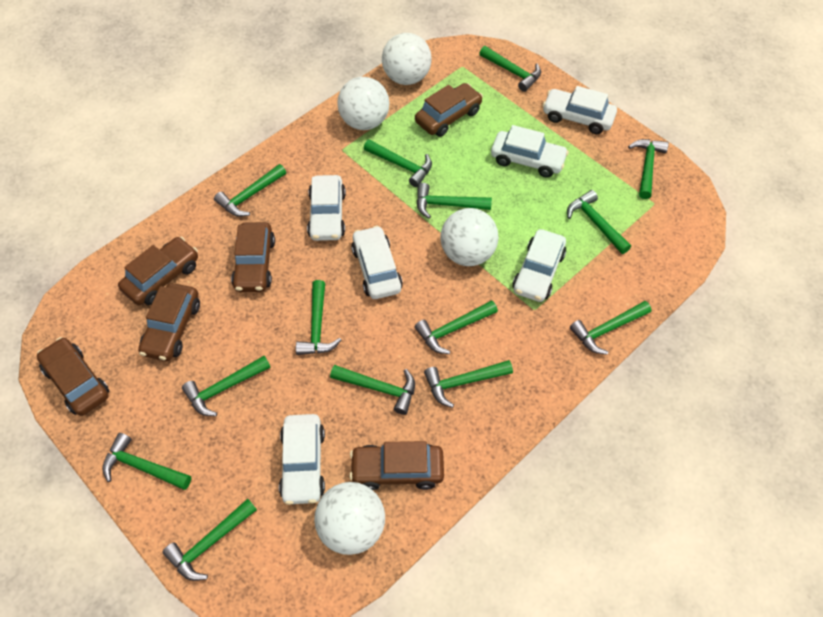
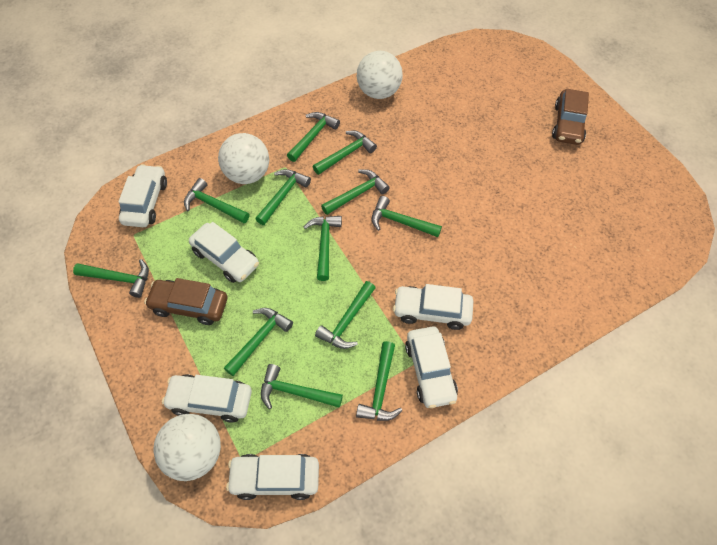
brown car: [37,337,109,416] [118,237,198,305] [138,283,200,361] [231,222,275,292] [349,441,444,490] [415,83,483,137] = 6 -> [144,278,227,325] [552,89,589,145] = 2
green hammer: [102,433,191,490] [162,499,257,581] [182,356,271,416] [214,164,286,217] [296,280,341,355] [330,365,415,415] [364,139,432,187] [415,300,498,354] [417,183,492,219] [424,360,513,408] [479,46,541,92] [567,190,631,254] [570,301,651,355] [628,139,669,199] = 14 -> [73,259,149,298] [184,178,249,223] [224,308,293,376] [255,169,311,225] [261,364,343,409] [287,112,340,162] [304,216,342,281] [313,130,377,175] [315,281,375,349] [321,169,390,215] [356,341,403,421] [372,196,442,237] = 12
white ball: [314,482,385,555] [337,77,389,130] [382,33,432,85] [440,208,499,266] = 4 -> [153,414,221,481] [218,133,269,184] [357,51,403,99] = 3

